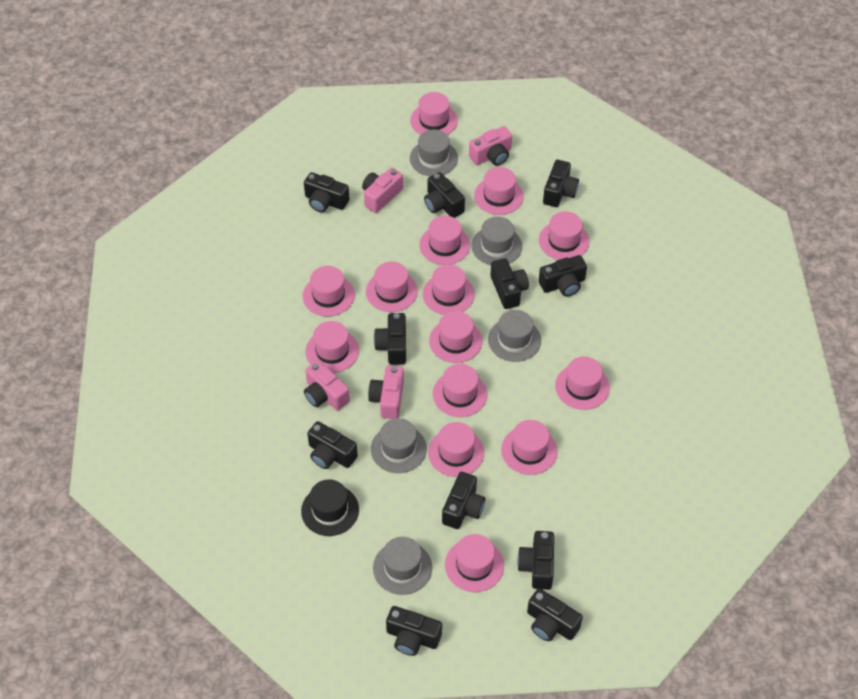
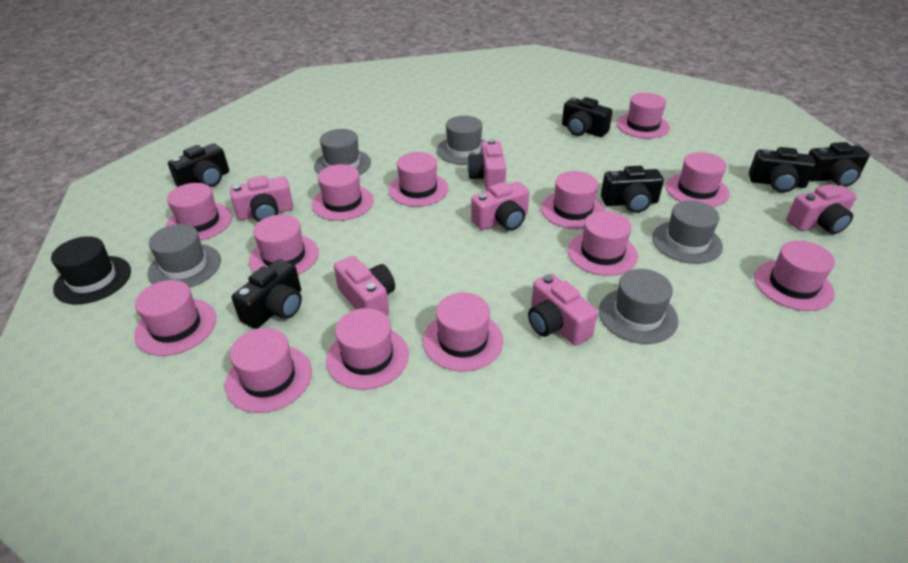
black camera: [304,172,349,212] [307,421,358,469] [374,313,406,364] [386,606,442,656] [424,172,465,218] [442,472,485,529] [490,258,529,309] [517,531,554,590] [527,588,583,641] [539,255,587,297] [543,160,579,207] = 11 -> [168,143,229,187] [232,259,302,329] [562,97,613,137] [601,166,664,213] [749,147,816,193] [809,142,870,187] = 6
pink camera: [304,361,350,411] [362,168,403,213] [368,365,404,419] [469,126,512,166] = 4 -> [230,175,294,222] [334,256,395,316] [467,139,506,191] [471,182,529,231] [528,273,598,346] [786,184,856,234] = 6
pink hat: [303,266,355,317] [305,321,359,373] [366,262,418,312] [410,92,458,135] [419,216,470,265] [423,265,475,315] [428,422,484,477] [429,311,483,363] [433,364,487,417] [445,534,504,592] [474,167,524,215] [501,420,558,475] [539,212,590,260] [555,357,610,410] = 14 -> [134,280,216,356] [166,183,232,241] [225,328,312,413] [249,215,319,275] [312,164,374,221] [326,308,409,390] [388,152,448,207] [423,293,503,371] [541,171,605,229] [568,211,638,276] [616,93,670,138] [666,152,729,207] [754,240,835,311] = 13

